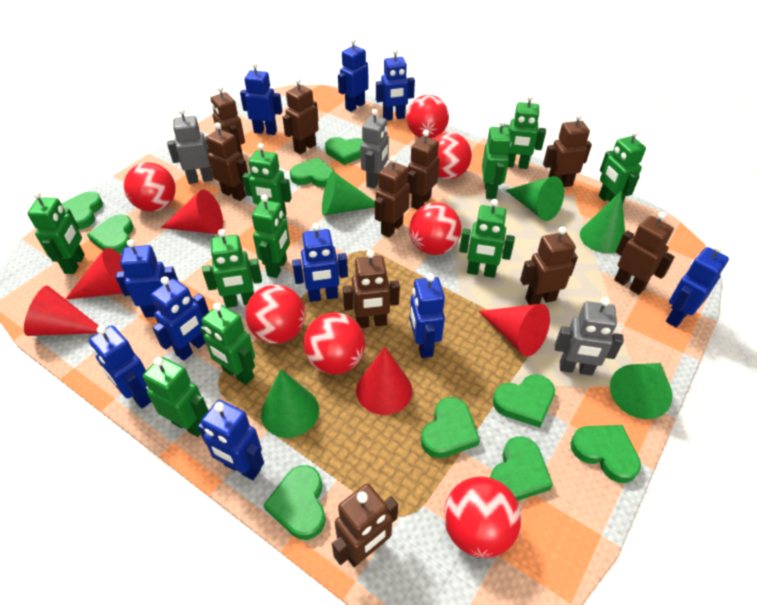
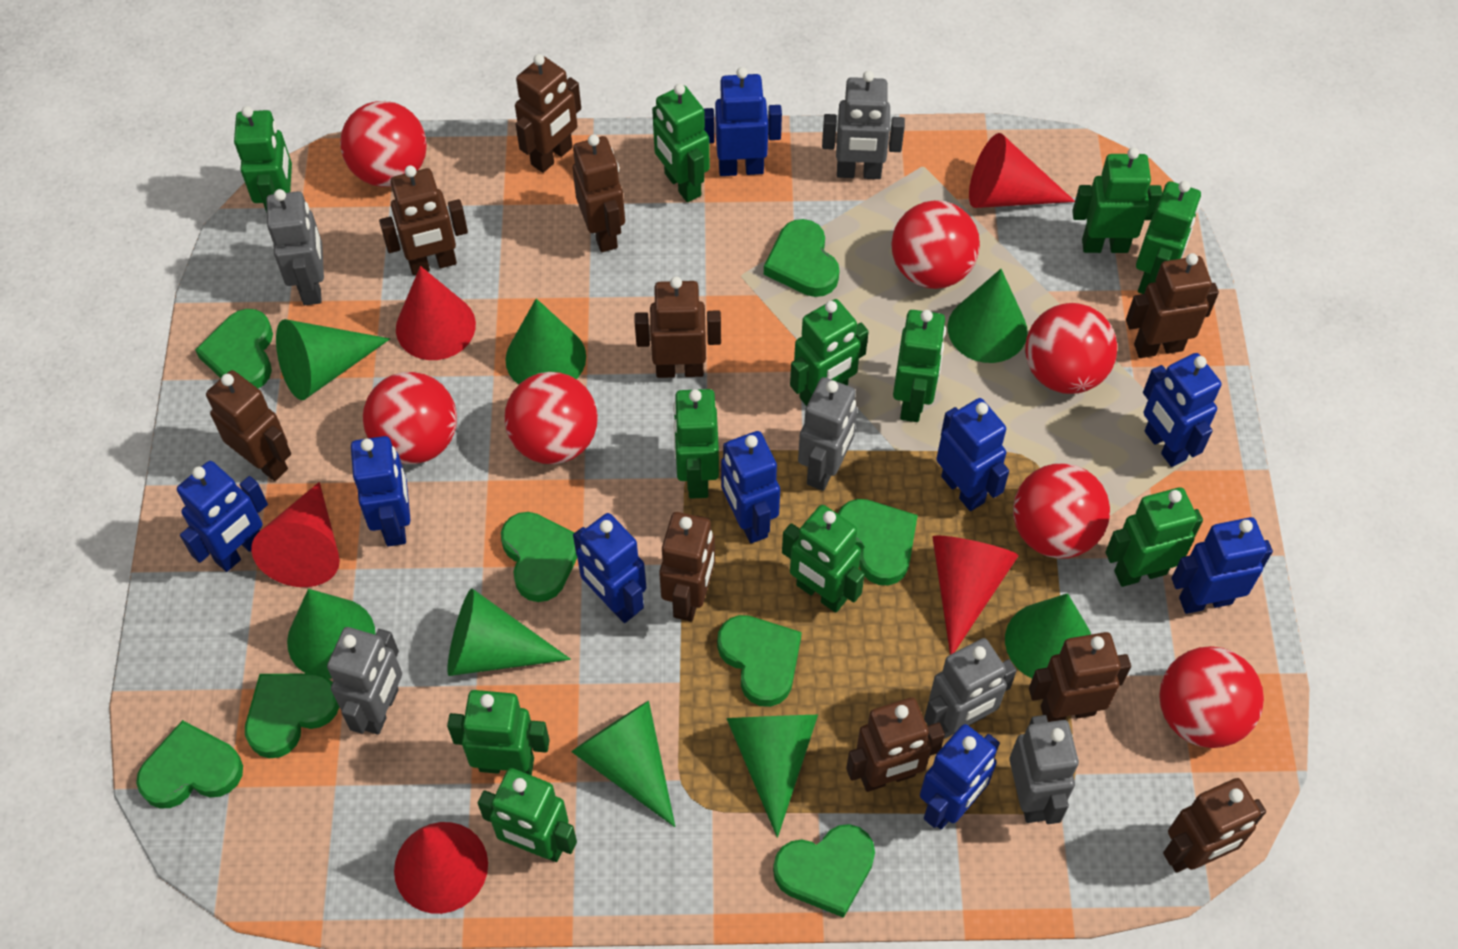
blue robot: [89,325,151,408] [116,239,178,318] [151,276,209,361] [198,400,264,480] [240,62,282,135] [292,223,348,302] [338,38,369,112] [376,48,415,120] [410,273,445,358] [666,244,729,327] = 10 -> [177,461,268,572] [351,436,411,546] [573,513,646,623] [703,67,782,176] [721,431,780,543] [920,724,1000,829] [936,398,1009,511] [1143,353,1221,467] [1172,517,1273,614] = 9
green cone: [261,369,319,438] [322,172,375,215] [505,176,564,221] [580,191,625,253] [610,363,672,419] = 5 -> [276,319,390,400] [287,589,376,679] [447,588,571,676] [505,298,586,384] [571,701,675,827] [726,715,818,838] [948,269,1028,363] [1005,593,1091,678] = 8
green heart: [61,192,103,230] [87,215,134,254] [264,465,326,540] [290,158,334,187] [325,137,363,165] [421,397,480,458] [490,436,553,501] [493,374,555,428] [570,425,641,483] = 9 -> [136,720,243,808] [195,309,273,388] [245,673,339,758] [501,512,577,602] [717,615,802,707] [764,219,839,297] [773,824,875,918] [838,499,918,585] = 8
green robot: [27,191,85,274] [143,357,209,437] [200,303,255,385] [202,229,262,308] [242,143,292,215] [252,194,290,278] [459,199,515,278] [482,119,511,199] [503,94,546,169] [599,130,646,205] = 10 -> [234,106,292,213] [447,690,550,775] [478,768,577,862] [652,84,710,202] [673,389,719,499] [782,505,865,613] [790,299,869,406] [893,310,946,422] [1072,147,1162,253] [1105,487,1203,587] [1136,181,1201,294] = 11
grey robot: [167,108,213,184] [360,109,389,188] [555,297,624,376] = 3 -> [266,189,324,305] [327,627,402,735] [798,377,858,491] [822,71,905,179] [924,638,1017,739] [1009,715,1079,824] = 6

